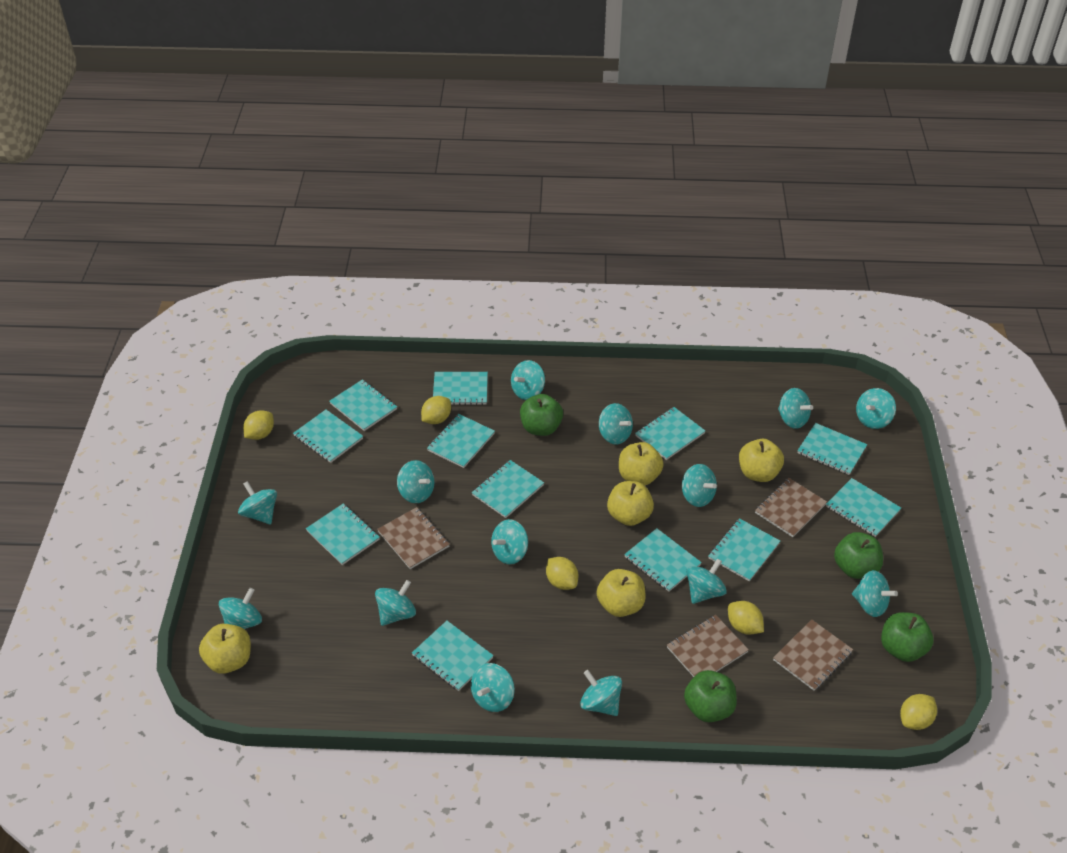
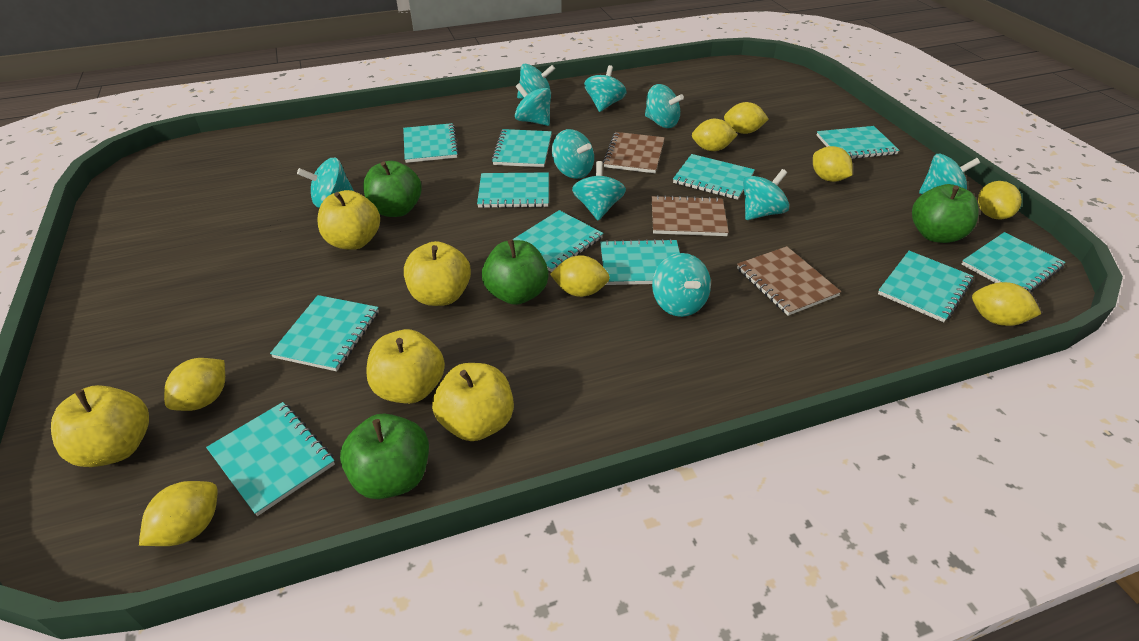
brown notebook: [377,507,450,569] [667,615,749,677] [755,478,827,537] [773,619,853,691] = 4 -> [603,132,665,173] [652,195,729,236] [737,246,841,316] = 3
turquoise notebook: [293,410,363,463] [306,503,380,565] [329,379,397,431] [412,621,494,691] [427,414,495,468] [433,372,488,405] [472,460,544,518] [624,528,702,592] [635,407,705,460] [708,518,780,581] [798,423,867,475] [826,478,901,537] = 12 -> [206,402,335,516] [270,295,379,371] [403,123,459,163] [477,172,549,208] [491,129,552,167] [513,210,603,272] [600,239,680,285] [673,154,755,200] [816,126,899,159] [878,251,973,322] [962,232,1065,293] = 11
turquoise spinning top: [219,588,262,629] [238,481,277,525] [375,580,416,626] [397,460,435,503] [471,663,515,712] [491,519,528,564] [511,360,545,400] [580,670,622,716] [599,403,633,444] [682,464,717,507] [686,558,727,604] [778,388,813,429] [852,570,898,617] [856,388,896,429] = 14 -> [297,157,354,207] [515,83,551,126] [517,64,555,99] [552,129,594,179] [572,161,626,221] [584,65,626,112] [645,84,684,128] [652,253,711,317] [743,169,789,220] [919,154,980,194] = 10
yellow lemon: [243,410,274,440] [421,396,451,424] [546,557,578,590] [728,601,764,635] [900,694,937,730] = 5 -> [139,481,218,546] [164,358,225,411] [550,255,610,297] [692,119,737,151] [724,102,769,134] [813,146,853,182] [972,282,1041,326] [978,181,1022,219] = 8

